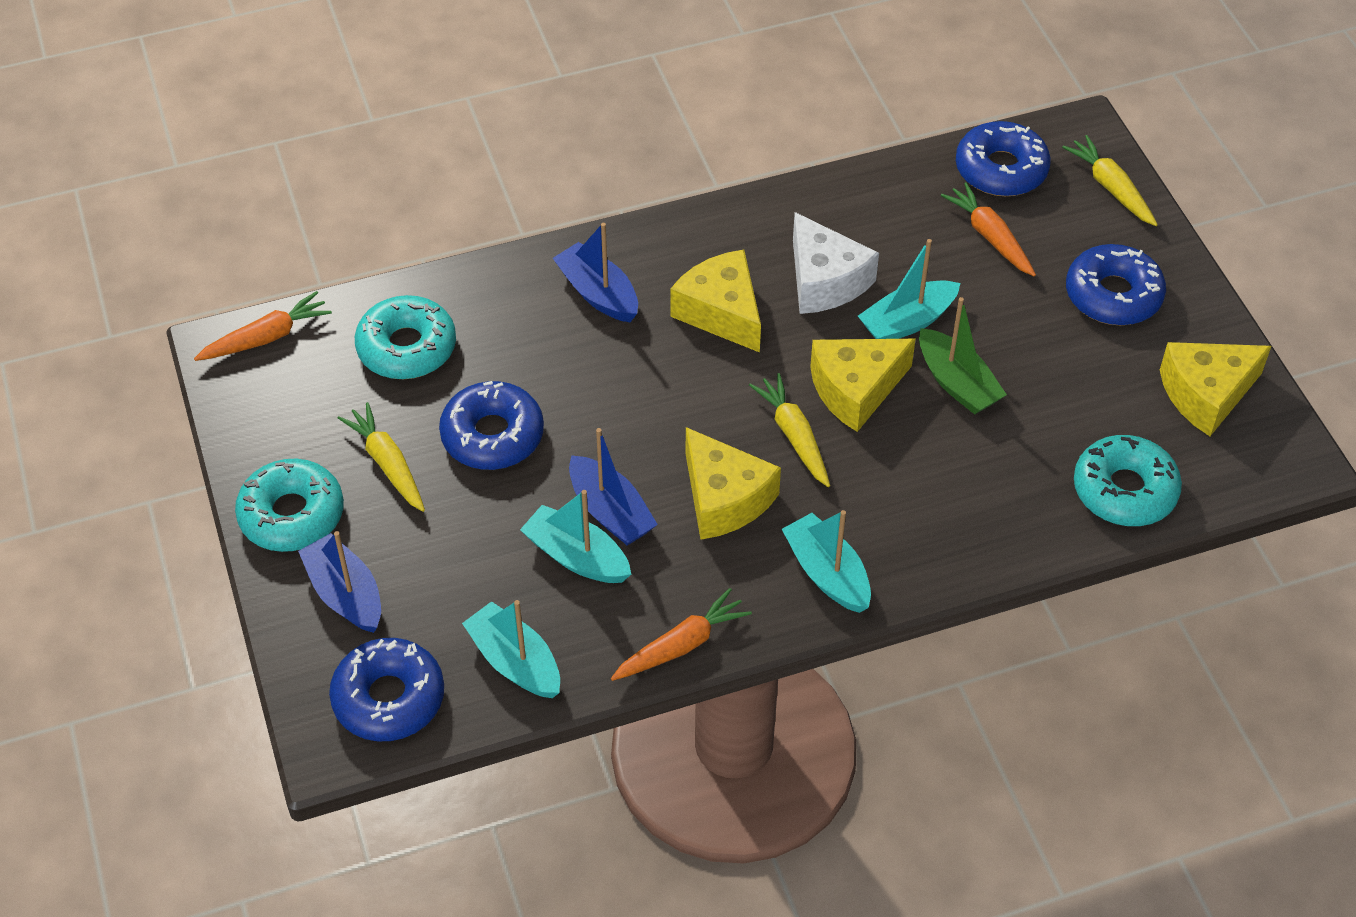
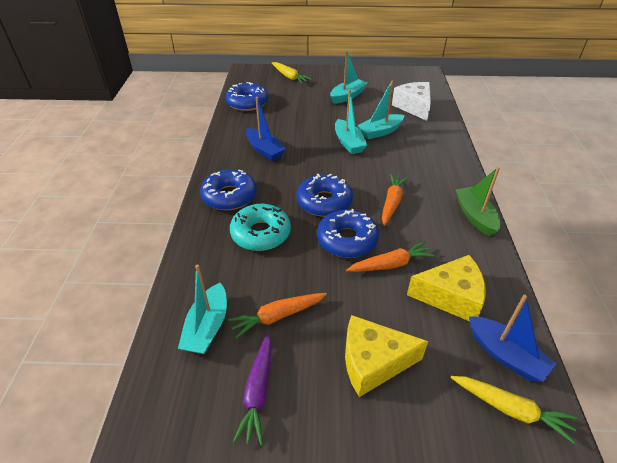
blue boat: [298,531,381,633] [553,223,638,322] [569,428,658,546] = 3 -> [246,97,286,161] [469,295,556,382] = 2
purple carrot: none = 0 -> [233,334,272,446] = 1
turquoise donut: [235,459,344,552] [355,295,456,379] [1074,435,1182,526] = 3 -> [230,204,291,251] = 1
yellow carrot: [338,402,425,512] [749,373,830,487] [1062,135,1158,226] = 3 -> [272,62,312,83] [451,376,577,444] = 2
yellow cheese: [670,250,761,353] [686,427,781,540] [810,339,916,432] [1160,342,1271,436] = 4 -> [345,315,428,397] [407,255,486,321] = 2

